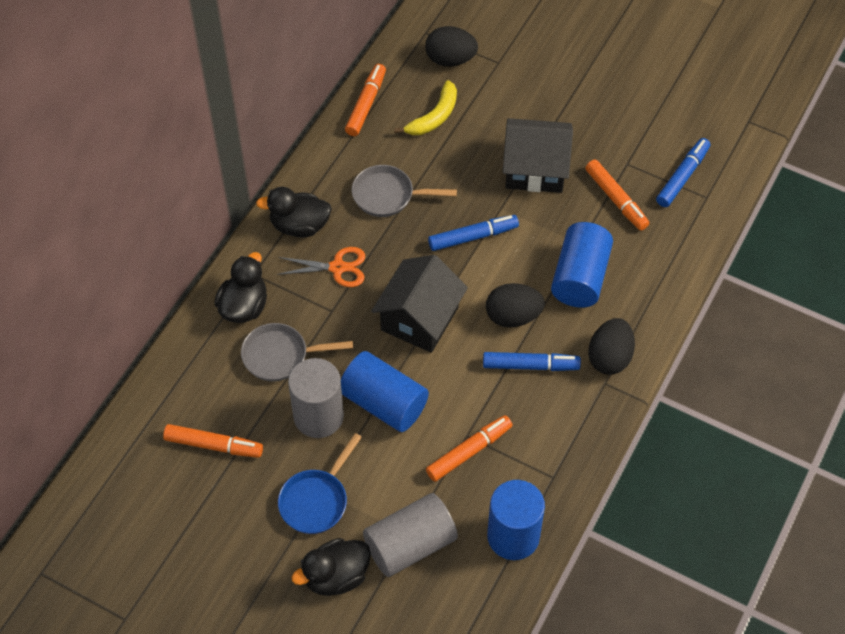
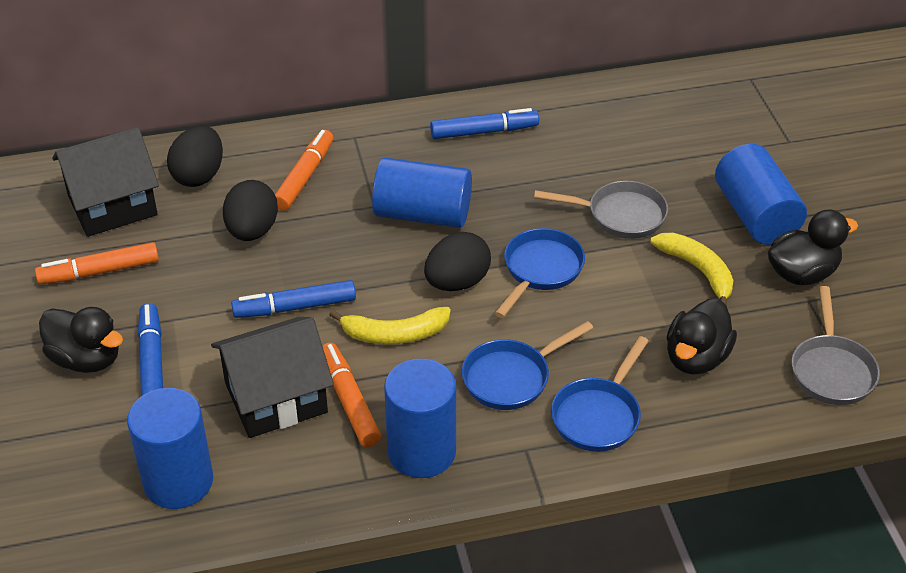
blue cylinder: [341,351,429,432] [487,480,545,560] [551,222,613,308] = 3 -> [127,388,213,509] [372,158,472,228] [384,358,456,478] [715,144,807,245] = 4
blue pan: [278,433,362,534] = 1 -> [462,321,593,410] [495,228,585,318] [551,336,648,452] = 3
grey cylinder: [288,358,344,438] [363,493,458,577] = 2 -> none = 0
orange marker: [163,424,263,458] [345,64,386,136] [426,415,513,482] [585,159,649,231] = 4 -> [35,242,159,285] [275,130,333,211] [323,343,381,447] = 3
orange scissors: [277,247,365,287] = 1 -> none = 0
yellow banana: [394,80,457,135] = 1 -> [329,307,451,344] [650,232,733,306] = 2

